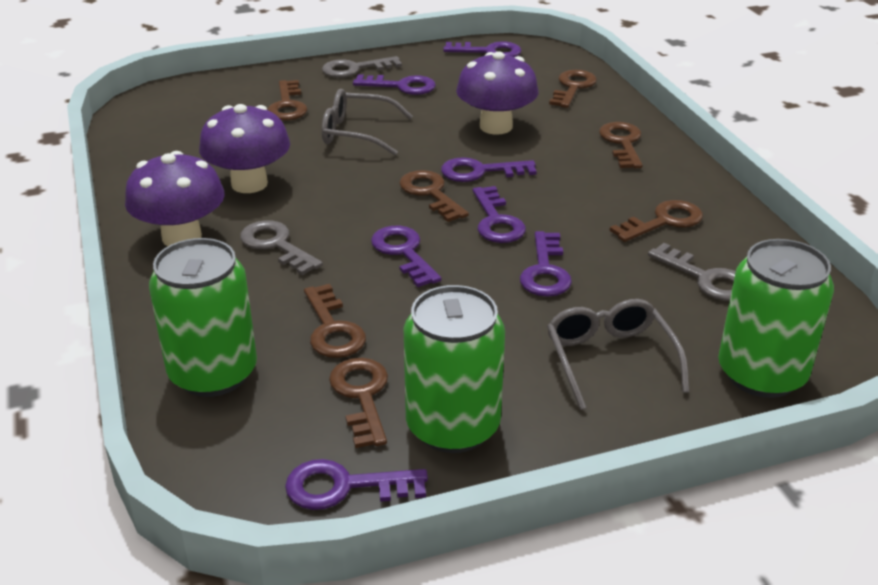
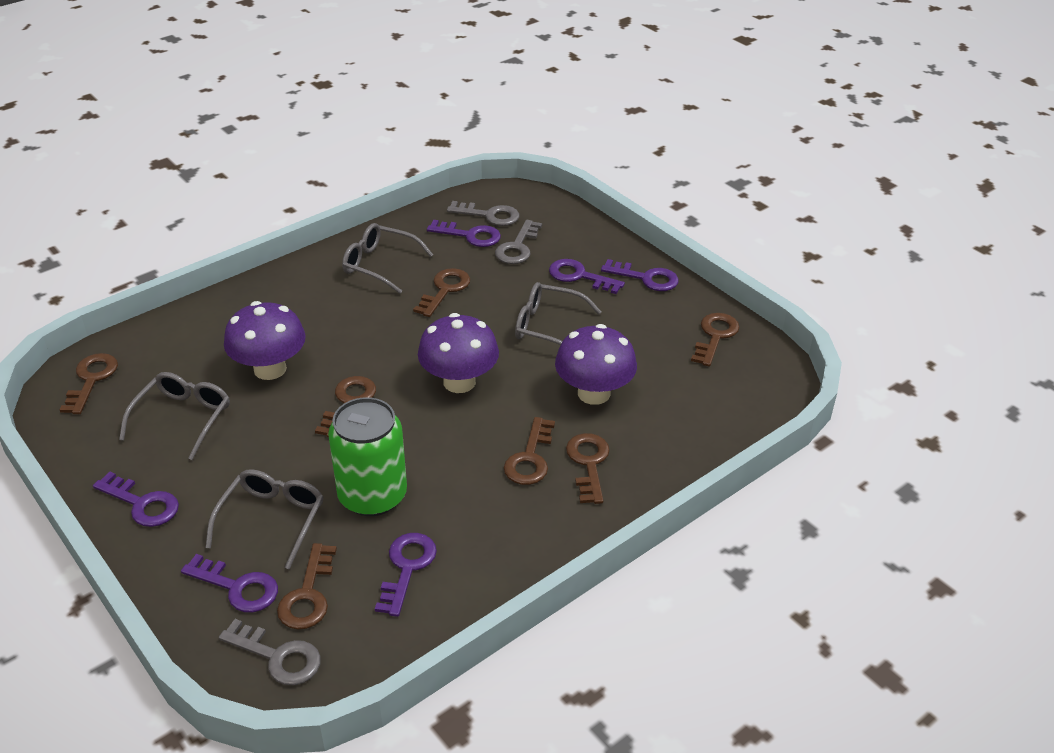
green can: [149,238,257,397] [404,285,505,453] [718,239,834,398] = 3 -> [328,397,407,516] = 1
grey glasses: [322,89,413,155] [547,299,689,410] = 2 -> [119,372,230,460] [206,469,324,569] [342,223,433,294] [515,282,602,345] = 4
purple key: [285,459,428,510] [353,74,436,95] [371,226,442,287] [441,157,536,182] [443,41,521,57] [473,186,526,243] [520,231,572,297] = 7 -> [93,472,179,527] [181,554,278,613] [375,533,437,617] [427,220,501,247] [549,259,625,294] [601,259,679,291] = 6

